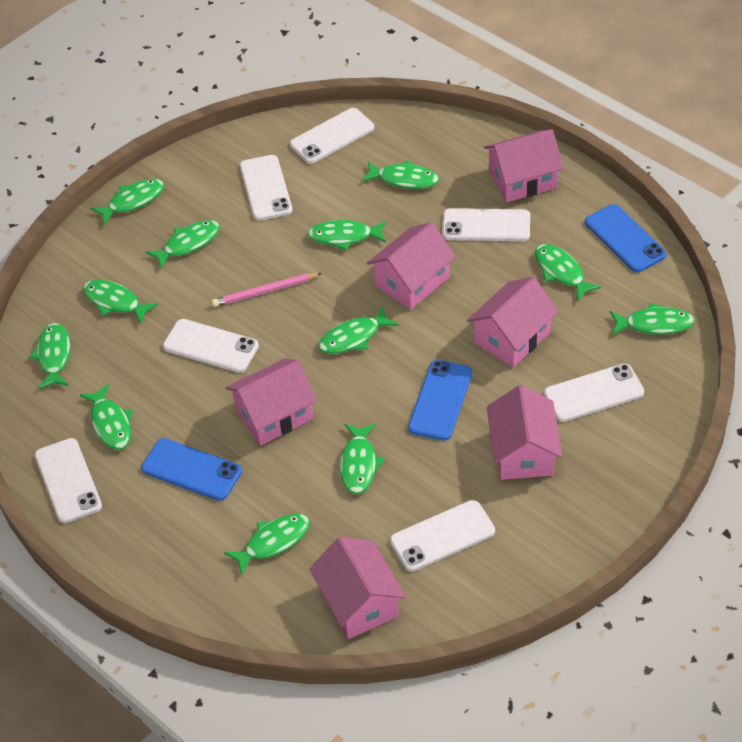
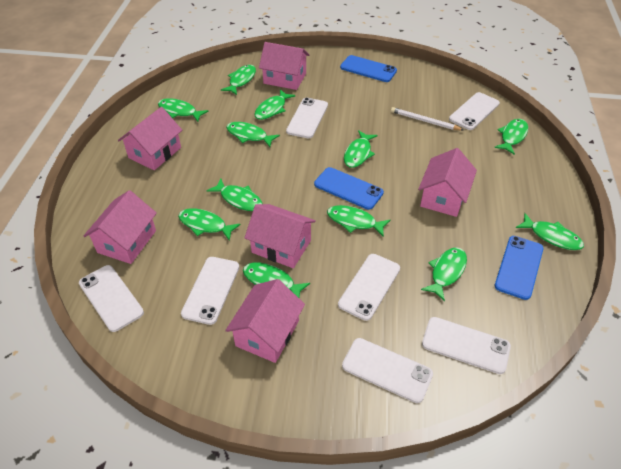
pink pencil: [212,273,322,307] = 1 -> none = 0
white pencil: none = 0 -> [391,107,463,130] = 1

